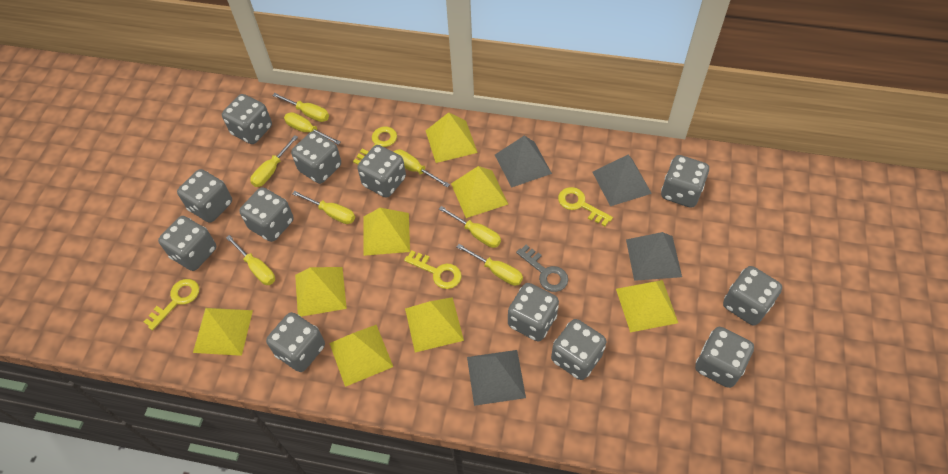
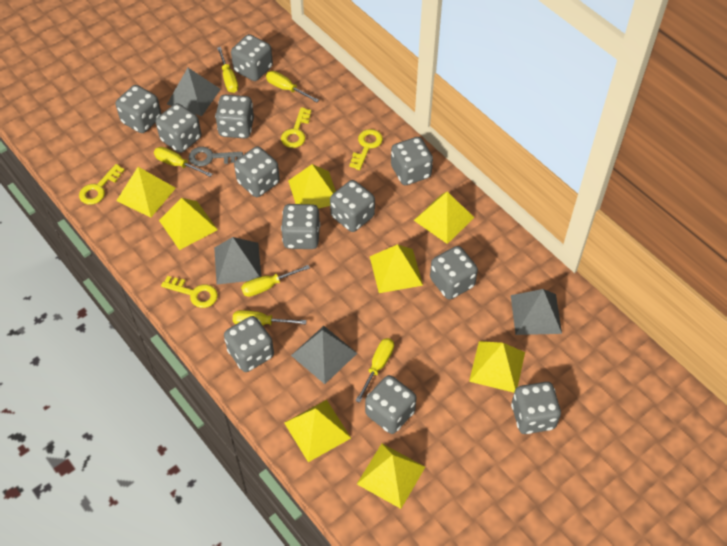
yellow screwdriver: [226,235,275,285] [250,135,298,187] [272,93,329,122] [284,112,341,145] [292,191,355,224] [393,149,450,187] [439,206,501,248] [457,244,523,286] = 8 -> [154,147,213,177] [217,47,238,93] [233,310,307,326] [241,265,310,297] [266,71,319,102] [356,338,394,403] = 6

